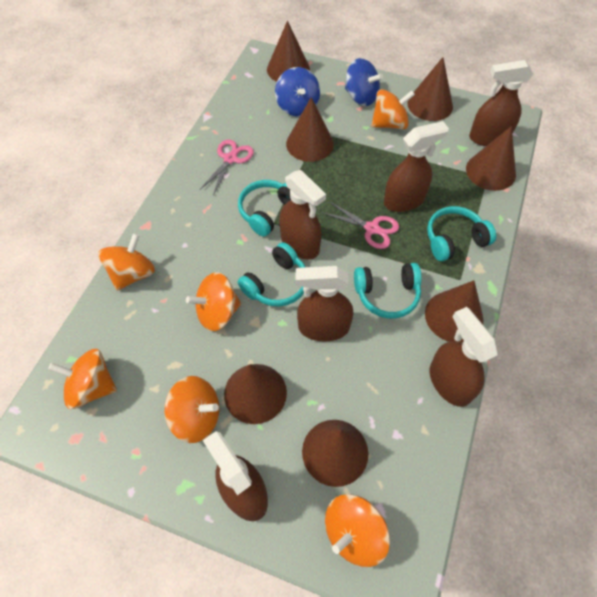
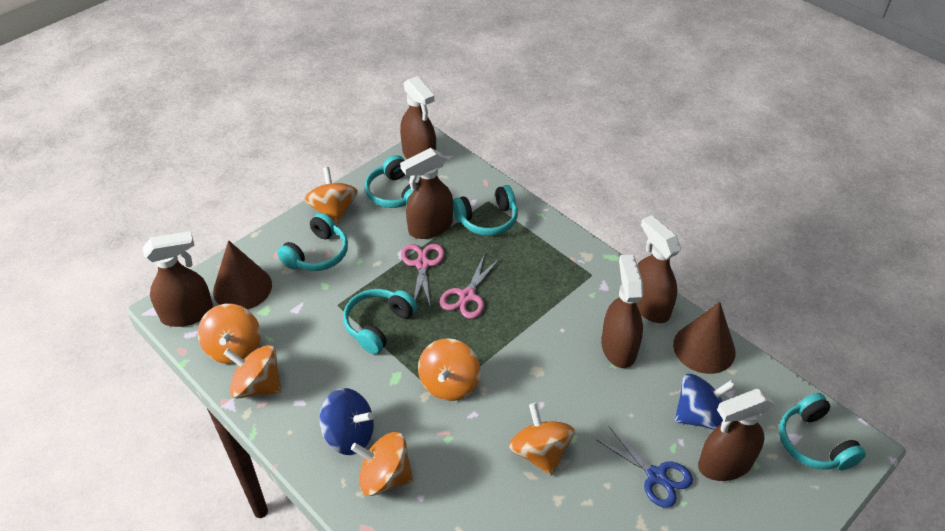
blue scissors: none = 0 -> [596,427,693,508] = 1
brown cone: [224,364,287,424] [267,21,310,82] [286,97,334,162] [302,420,368,487] [407,57,453,121] [425,280,484,343] [466,126,516,191] = 7 -> [213,240,272,309] [673,302,736,374] = 2
turquoise headphones: [238,180,291,237] [238,242,305,307] [354,263,422,319] [427,206,496,261] = 4 -> [277,213,348,271] [343,289,417,354] [365,155,418,208] [453,185,518,236] [779,393,866,470] = 5

